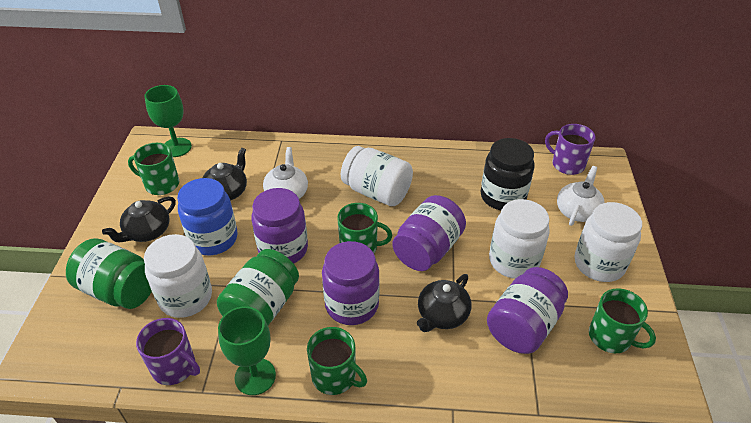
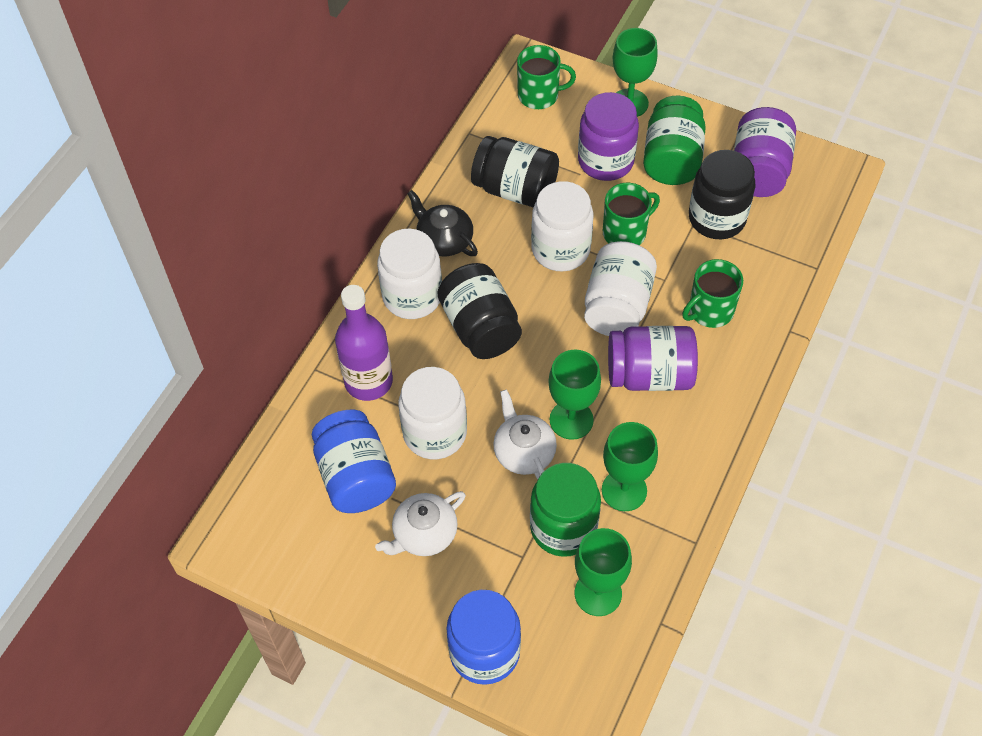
black jar: [481,138,535,210] = 1 -> [437,263,522,359] [471,136,559,208] [689,150,755,239] = 3
black teapot: [102,196,176,242] [203,148,247,201] [417,274,471,332] = 3 -> [407,190,478,256] = 1
blue jar: [177,178,237,255] = 1 -> [312,410,396,513] [446,590,521,685] = 2
green goblet: [144,85,192,157] [218,306,276,395] = 2 -> [548,350,601,440] [575,528,632,616] [602,422,658,511] [613,28,658,117] = 4
green mug: [128,143,179,195] [307,327,367,395] [337,203,392,253] [589,288,656,353] = 4 -> [517,45,576,109] [603,183,660,245] [682,259,743,328] = 3
purple bottle: none = 0 -> [335,285,393,401] = 1
purple jar: [251,188,308,264] [322,241,380,325] [392,195,466,271] [487,267,568,354] = 4 -> [578,92,639,181] [608,326,698,391] [734,107,796,197] = 3
purple mug: [136,318,200,385] [545,124,595,175] = 2 -> none = 0

